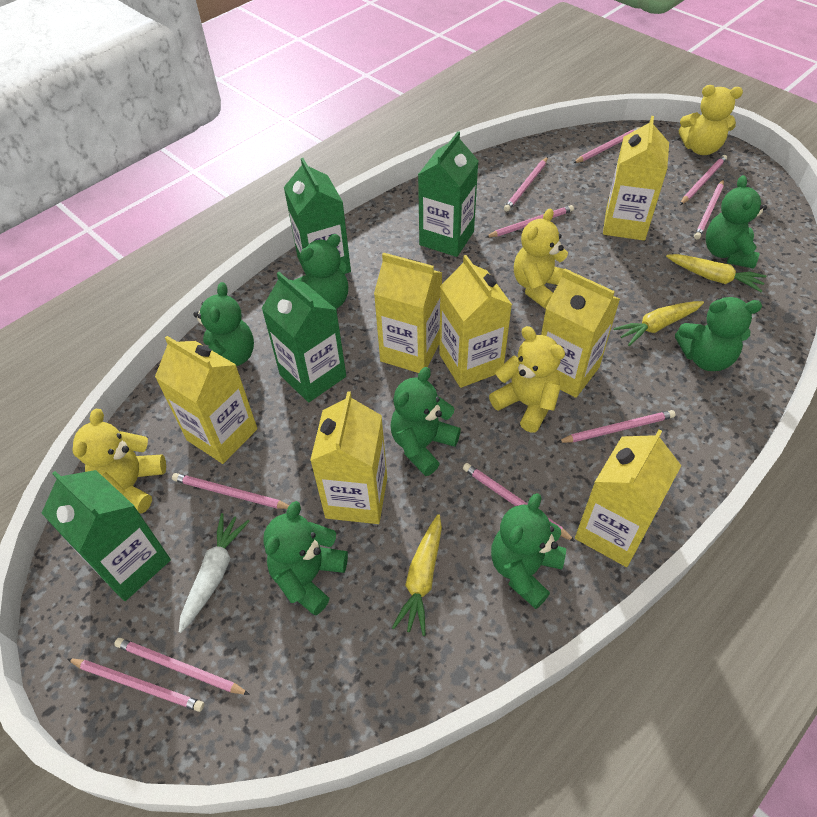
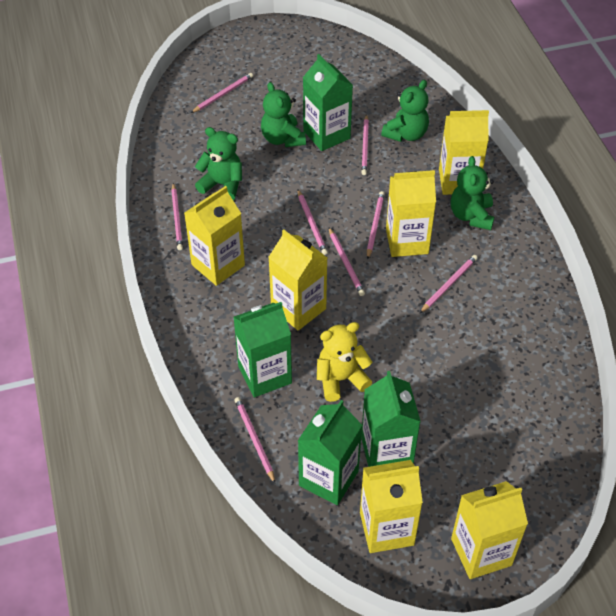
green teddy bear: [193,282,254,366] [263,501,348,615] [294,234,348,309] [390,367,461,476] [491,493,566,609] [675,297,762,371] [706,175,767,269] = 7 -> [195,127,242,201] [261,82,306,147] [381,80,429,142] [451,156,494,230] = 4
pink pencil: [68,659,204,712] [114,638,250,695] [172,473,289,509] [463,463,575,542] [485,205,574,238] [504,157,548,212] [558,410,675,443] [574,127,640,163] [680,155,727,205] [694,179,724,240] = 10 -> [171,183,183,250] [191,73,253,113] [234,397,275,483] [298,190,328,255] [329,228,365,296] [361,114,369,175] [367,191,385,260] [420,255,478,313] = 8
white carrot: [179,513,249,633] = 1 -> none = 0
yellow carrot: [392,514,442,636] [613,301,704,346] [666,254,766,292] = 3 -> none = 0
yellow carton: [155,336,257,464] [310,391,387,524] [374,253,442,373] [439,255,512,388] [541,268,620,398] [575,430,681,567] [603,116,669,241] = 7 -> [184,186,245,286] [268,230,327,331] [360,460,423,553] [386,170,436,257] [439,110,489,195] [451,481,528,579] = 6
yellow teddy bear: [72,409,166,514] [489,326,565,433] [514,208,570,309] [679,85,743,155] = 4 -> [317,322,372,402] = 1

